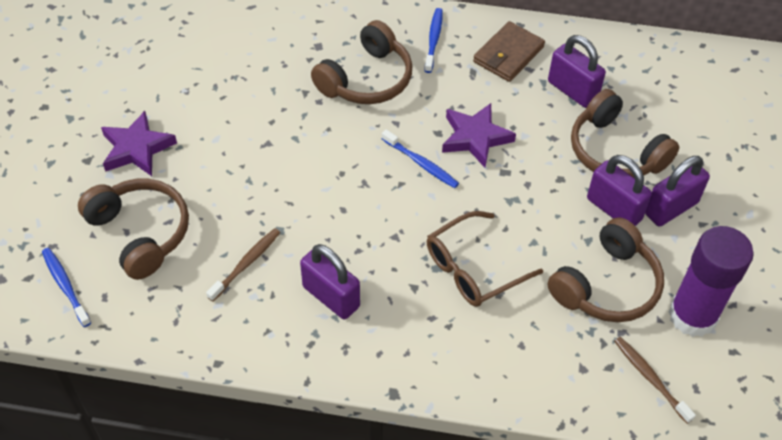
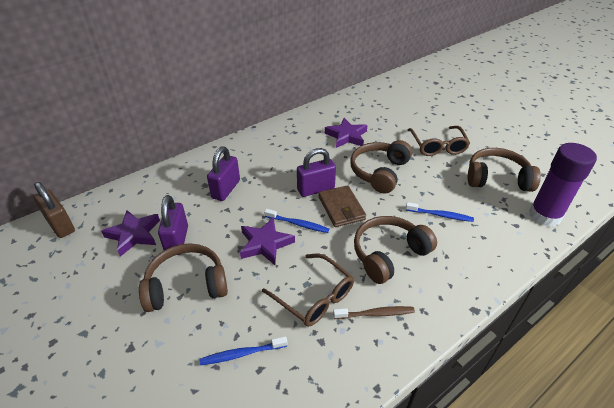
brown glasses: [427,211,543,307] = 1 -> [262,254,354,327] [408,126,470,156] = 2
brown padlock: none = 0 -> [34,182,75,238] = 1
brown toothbrush: [206,228,280,302] [614,337,696,424] = 2 -> [333,306,415,319] = 1
purple padlock: [300,244,360,319] [548,35,606,108] [587,155,652,226] [645,156,710,226] = 4 -> [158,195,188,255] [207,146,240,201] [297,148,336,197] = 3
purple star: [101,111,177,176] [442,103,516,168] = 2 -> [101,210,160,257] [240,217,295,265] [325,118,368,148] = 3

